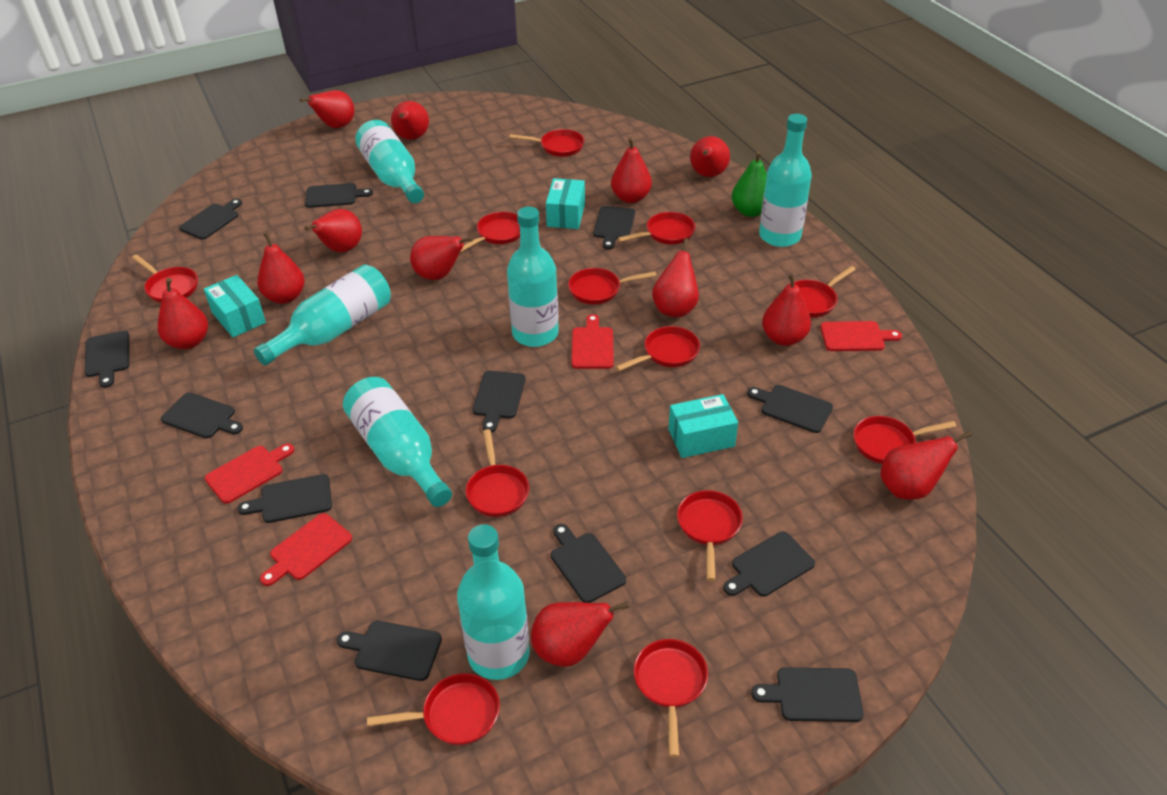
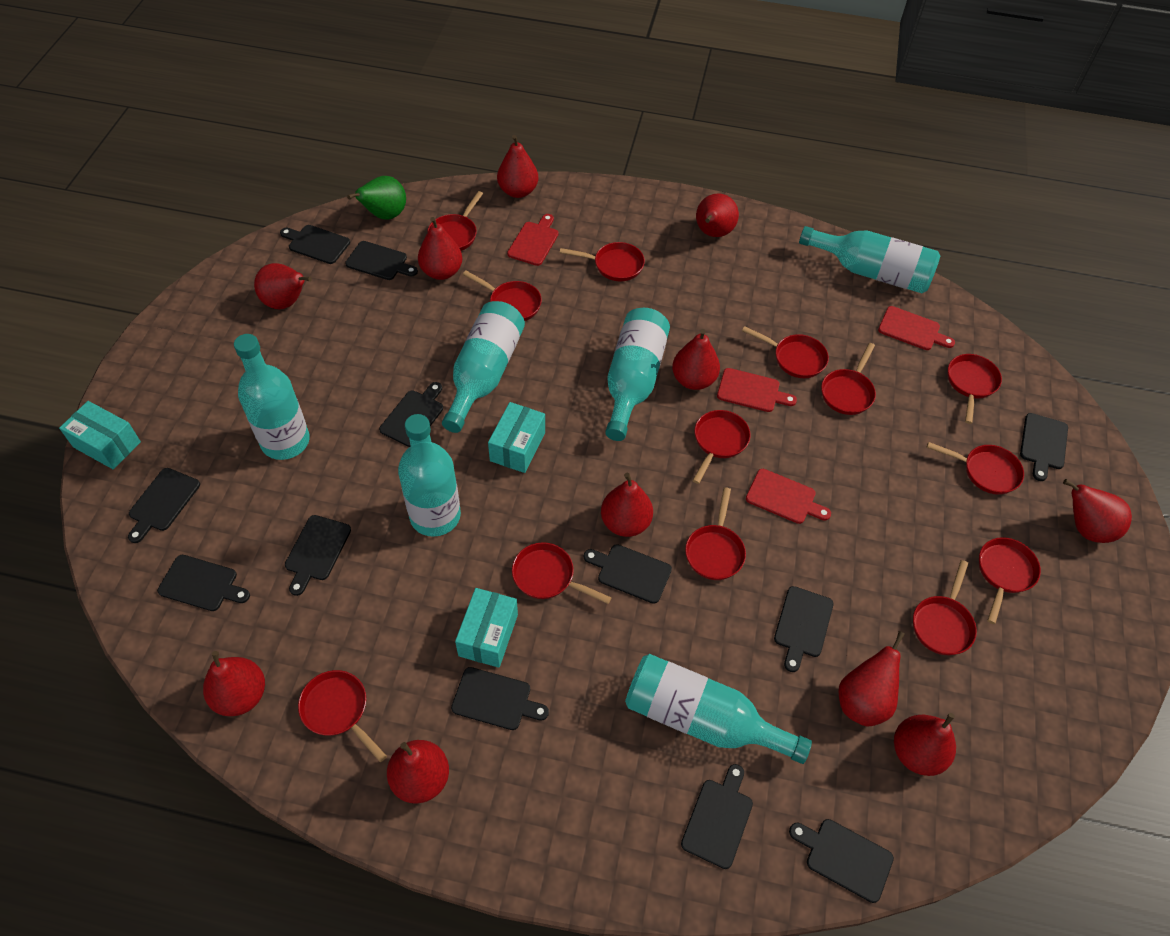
red pan: [132,254,198,303] [367,673,500,746] [460,212,520,253] [466,429,529,517] [510,129,584,157] [568,268,657,305] [616,326,700,371] [617,212,695,245] [634,639,708,757] [677,490,743,581] [794,266,856,317] [853,416,957,464] = 12 -> [298,670,387,762] [427,191,483,251] [462,270,542,321] [512,542,611,604] [560,242,645,281] [685,487,746,580] [692,410,751,484] [742,326,829,378] [821,343,876,415] [913,560,977,655] [927,442,1024,495] [948,354,1002,424] [979,537,1041,624] = 13
red pear: [157,278,208,349] [257,232,305,304] [300,90,355,128] [305,209,362,253] [391,101,429,140] [410,236,473,280] [531,601,629,667] [611,137,652,203] [652,238,699,317] [690,136,730,177] [762,273,811,346] [880,431,972,500] = 12 -> [203,651,265,716] [254,263,312,309] [387,740,449,804] [418,217,462,280] [497,135,538,198] [601,473,653,537] [672,329,720,390] [696,193,739,237] [838,631,904,727] [894,713,956,776] [1063,479,1132,543] = 11

